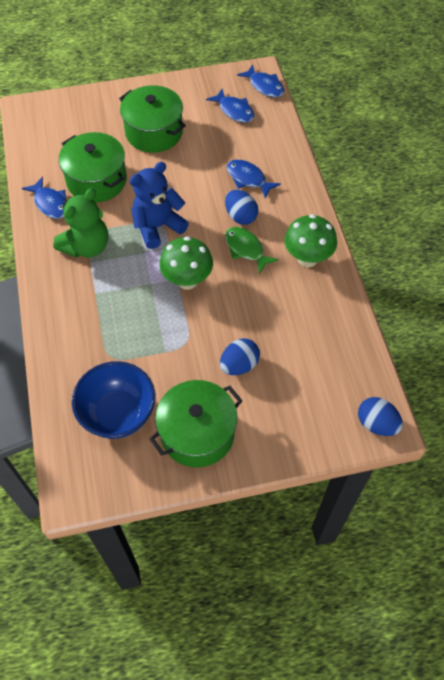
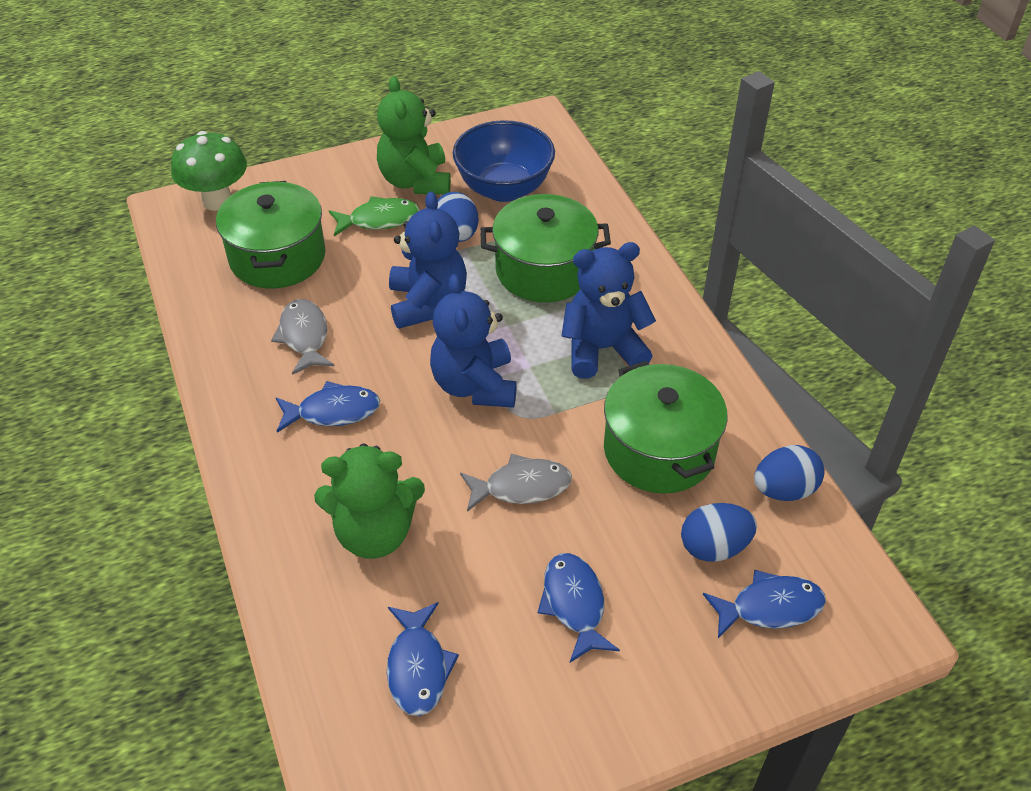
blue teddy bear: [130,162,189,249] = 1 -> [389,191,467,329] [430,274,517,408] [562,242,656,379] = 3
green mushroom: [159,236,213,290] [284,214,337,267] = 2 -> [171,131,247,211] = 1
green teddy bear: [53,188,108,258] = 1 -> [314,443,425,559] [377,76,451,194] = 2
grey fish: none = 0 -> [271,299,335,375] [460,454,572,512] = 2

